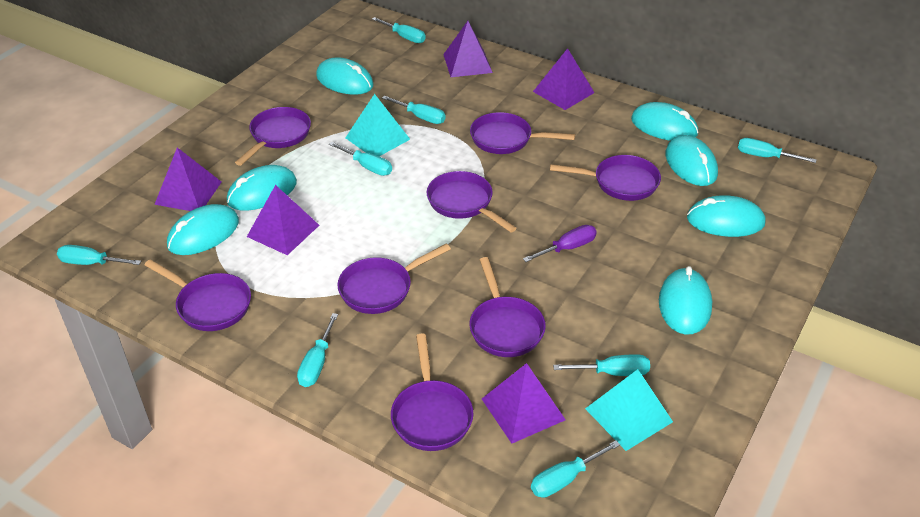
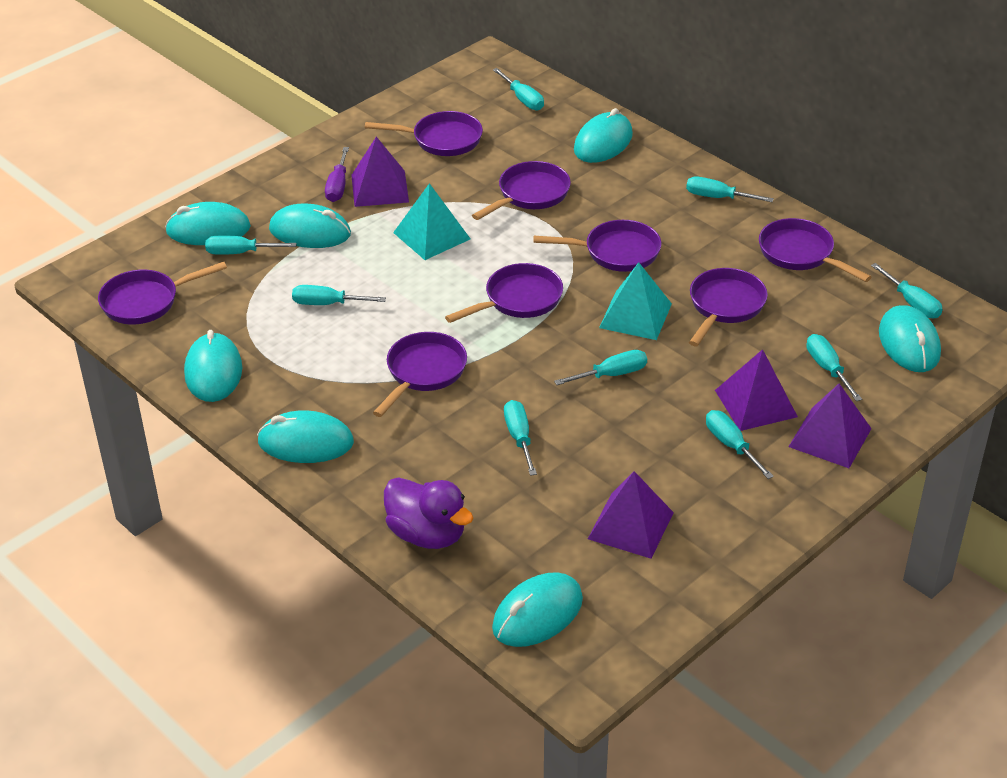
purple duck: none = 0 -> [384,477,473,549] = 1
purple pyramid: [154,148,222,211] [247,185,319,255] [443,21,493,77] [482,363,566,444] [533,48,595,110] = 5 -> [351,137,409,207] [588,471,674,559] [715,349,798,431] [789,383,872,468] = 4
turquoise screwdriver: [57,245,141,265] [297,313,338,387] [329,142,392,176] [372,17,426,43] [382,96,446,124] [531,440,620,498] [553,354,650,376] [738,138,817,163] = 8 -> [205,235,297,255] [292,285,386,305] [493,68,544,110] [504,400,537,476] [554,350,647,385] [686,177,774,202] [706,410,774,479] [807,334,862,401] [871,263,943,318] = 9

